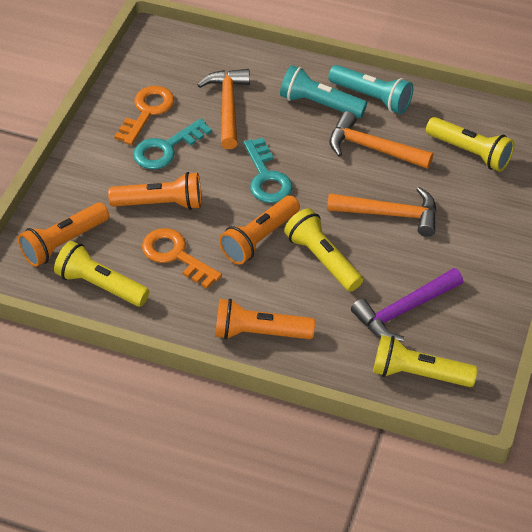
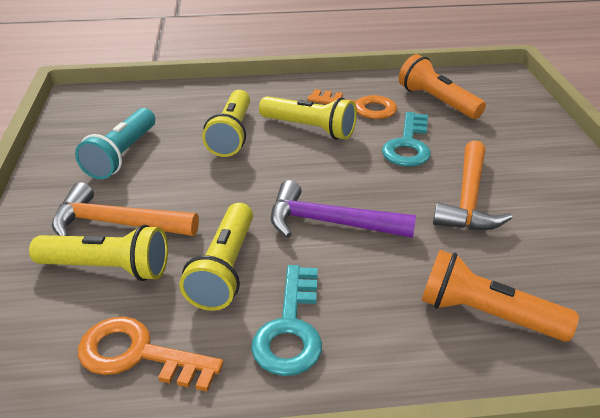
orange flashlight: [18,202,109,267] [108,172,201,210] [215,298,315,340] [219,195,300,265] = 4 -> [399,54,486,119] [421,250,579,342] = 2
orange hammer: [198,69,250,149] [327,187,437,237] [330,111,433,169] = 3 -> [52,182,199,236] [433,140,513,230] = 2
turquoise flashlight: [280,65,367,118] [328,65,413,114] = 2 -> [75,108,155,179] = 1

